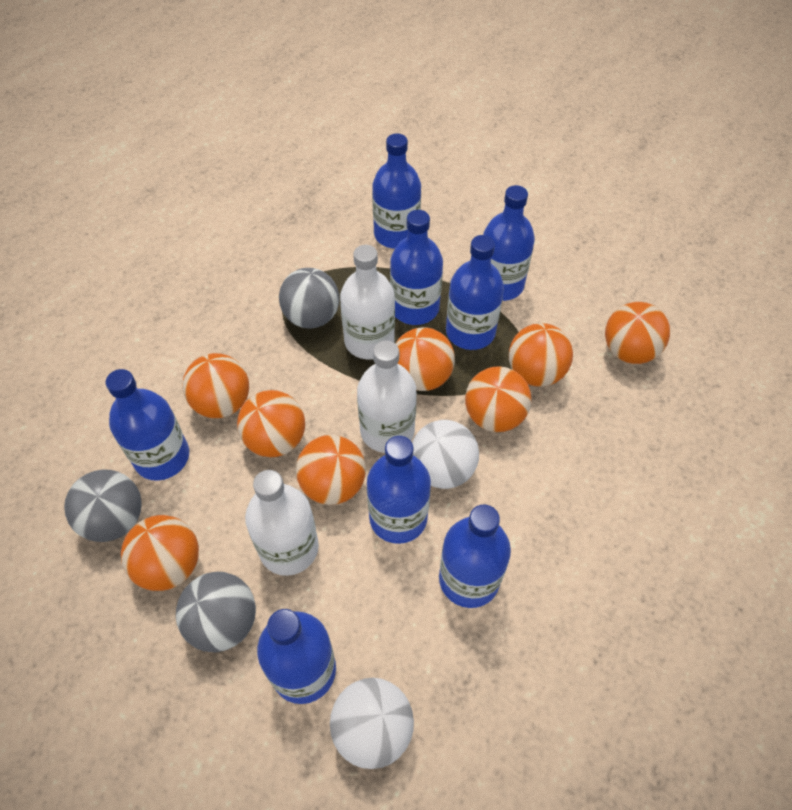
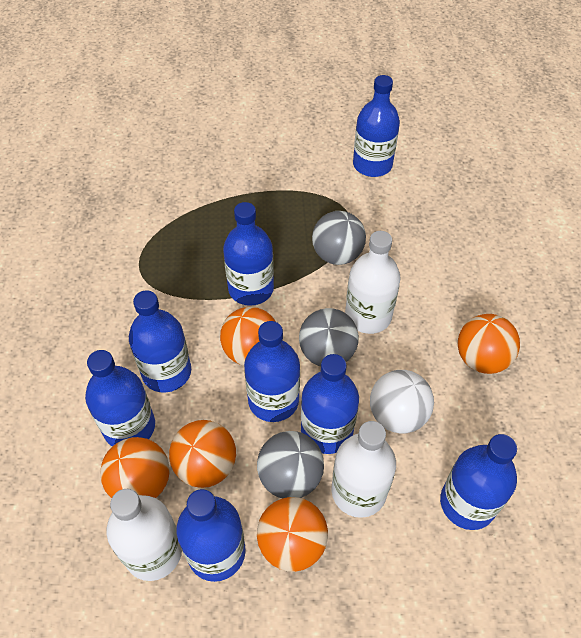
orange ball: [121,515,199,591] [182,353,249,418] [237,390,305,457] [296,435,366,505] [396,327,455,391] [465,366,532,432] [509,323,573,387] [605,302,670,364] = 8 -> [100,437,170,498] [169,420,236,488] [220,307,276,365] [257,497,328,572] [458,314,520,374] = 5
white ball: [330,678,414,769] [412,420,479,489] = 2 -> [370,370,434,434] = 1

